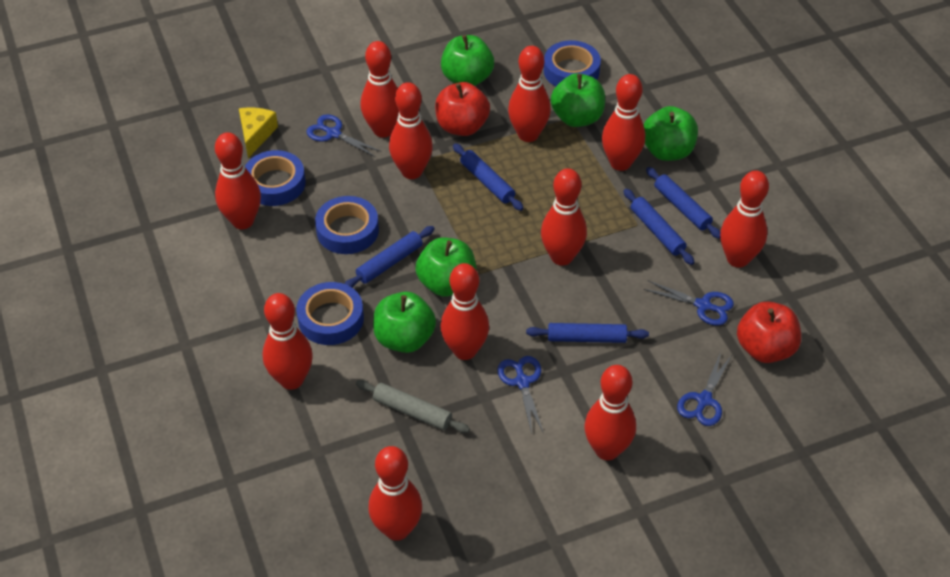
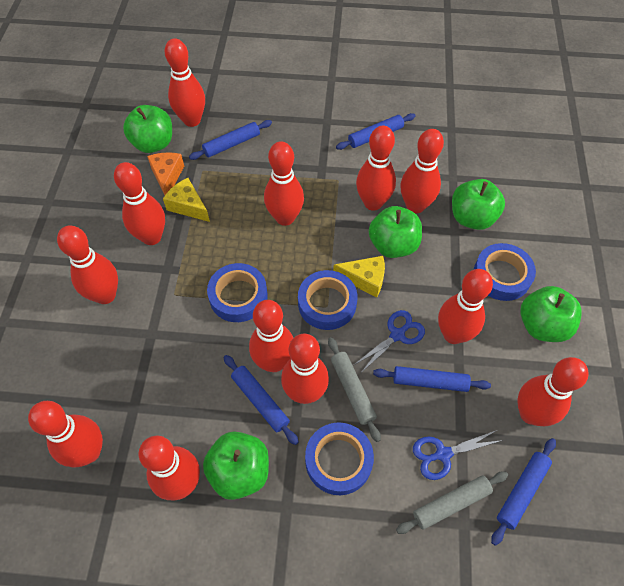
blue scissors: [306,114,381,157] [497,356,543,434] [644,281,734,325] [677,352,732,426] = 4 -> [354,310,425,373] [413,430,503,480] = 2
grey rolling pin: [356,380,470,433] = 1 -> [328,337,381,442] [396,472,508,534] = 2
orange cheese: none = 0 -> [147,152,184,195] = 1
red apple: [435,82,490,136] [737,302,801,363] = 2 -> none = 0
red bowling pin: [215,132,261,229] [263,293,313,390] [360,41,399,138] [369,446,422,541] [389,82,433,179] [441,263,489,360] [508,46,551,142] [541,168,587,266] [584,365,636,460] [602,74,645,171] [720,170,769,268] = 11 -> [28,401,103,468] [57,226,118,304] [114,162,165,245] [138,436,200,500] [165,38,205,127] [249,300,293,372] [264,141,304,226] [281,333,329,404] [356,126,396,211] [400,129,444,213] [438,269,493,344] [517,357,589,426] = 12
yellow cheese: [239,108,278,158] = 1 -> [163,178,210,222] [333,256,385,298] = 2

